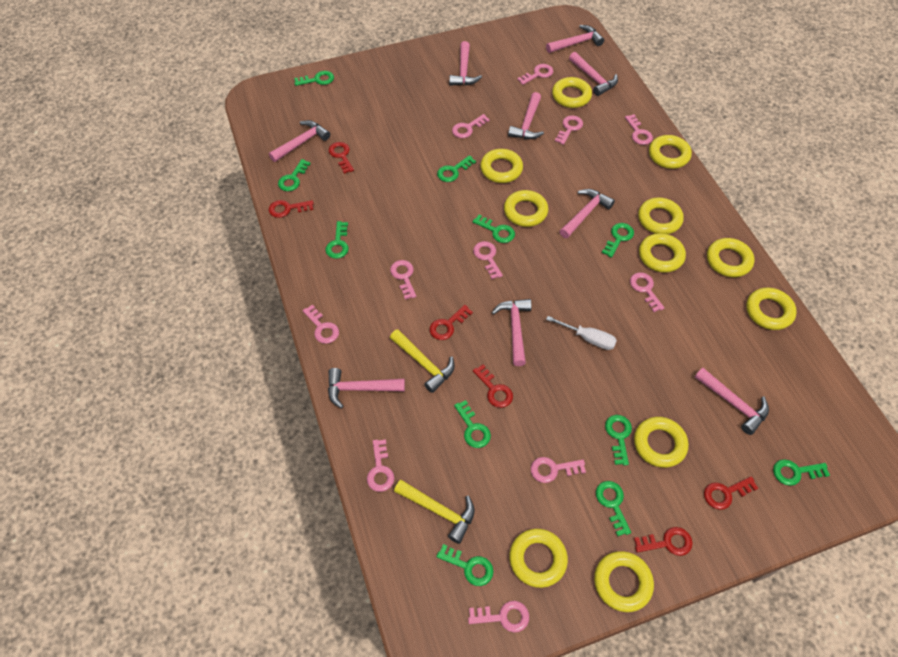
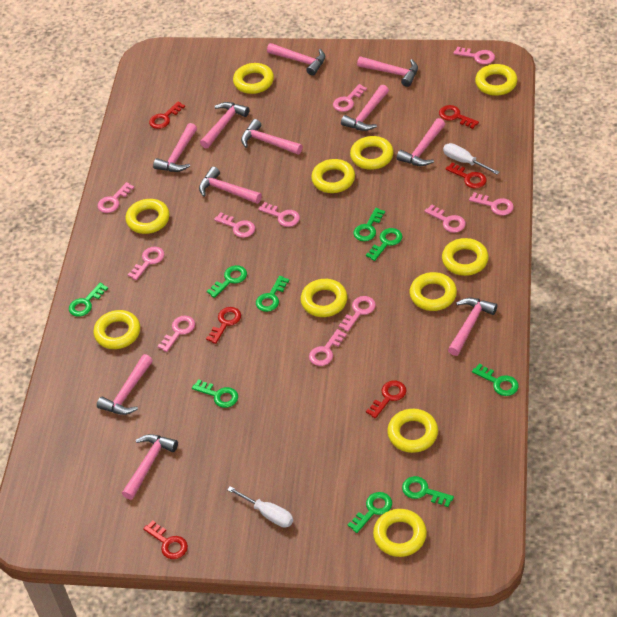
green key: [278,159,311,191] [294,71,334,86] [325,221,349,259] [436,544,494,586] [437,155,476,182] [454,400,491,448] [473,215,515,243] [596,481,631,536] [602,223,634,258] [605,415,632,465] [773,459,830,486] = 11 -> [69,283,108,317] [192,379,238,408] [207,265,247,298] [256,276,289,312] [348,492,392,533] [353,208,385,241] [366,228,403,261] [402,476,454,507] [472,364,518,396] = 9
pink hammer: [269,120,330,162] [328,368,405,409] [449,41,482,86] [492,299,532,366] [508,92,544,139] [546,25,604,53] [560,189,615,238] [569,52,618,96] [695,368,769,435] = 9 -> [97,354,153,415] [122,434,178,500] [153,123,197,172] [199,167,262,204] [200,102,249,149] [241,119,303,155] [267,43,325,76] [341,85,389,131] [357,56,418,87] [397,118,445,166] [448,298,497,356] = 11
white screwdriver: [546,316,617,350] = 1 -> [227,486,293,528] [443,143,500,175] = 2
yellow hammer: [390,329,455,393] [394,479,475,544] = 2 -> none = 0

